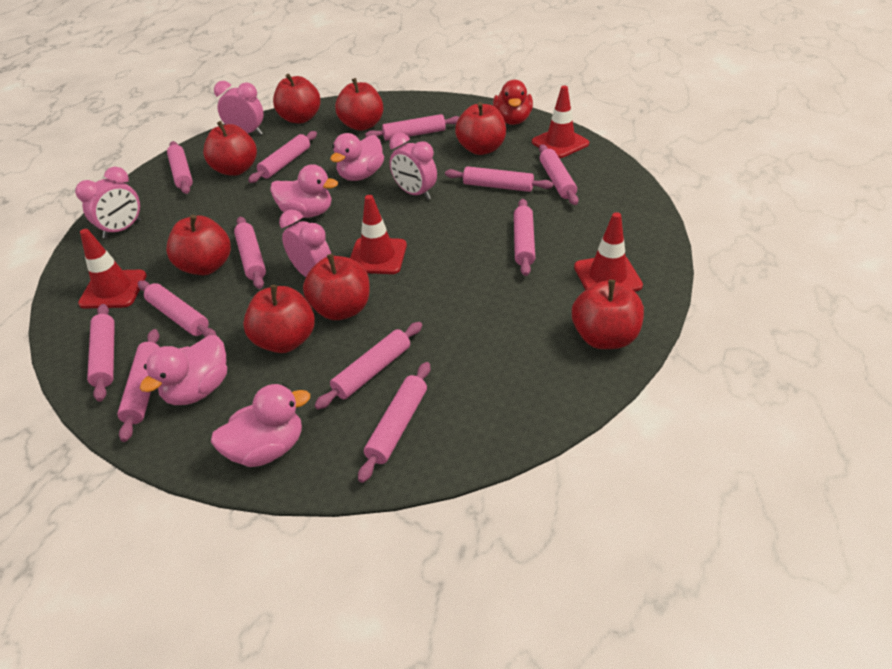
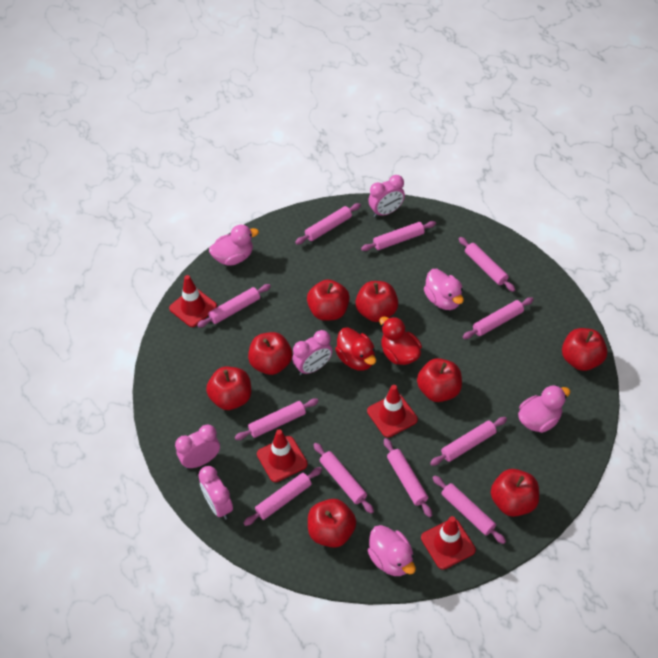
pink rolling pin: [87,304,115,402] [117,329,160,442] [138,280,217,337] [167,141,193,194] [234,217,266,289] [248,131,317,183] [314,322,422,410] [358,362,430,483] [365,114,459,141] [445,166,553,192] [514,199,535,276] [539,144,578,205] = 12 -> [197,284,271,328] [235,398,319,440] [244,467,322,526] [295,203,361,244] [314,443,374,514] [361,221,436,251] [384,438,432,517] [430,417,507,466] [433,476,506,544] [459,237,515,292] [463,297,534,339] = 11
red duck: [493,80,533,125] = 1 -> [335,327,376,371] [379,317,422,365] = 2

